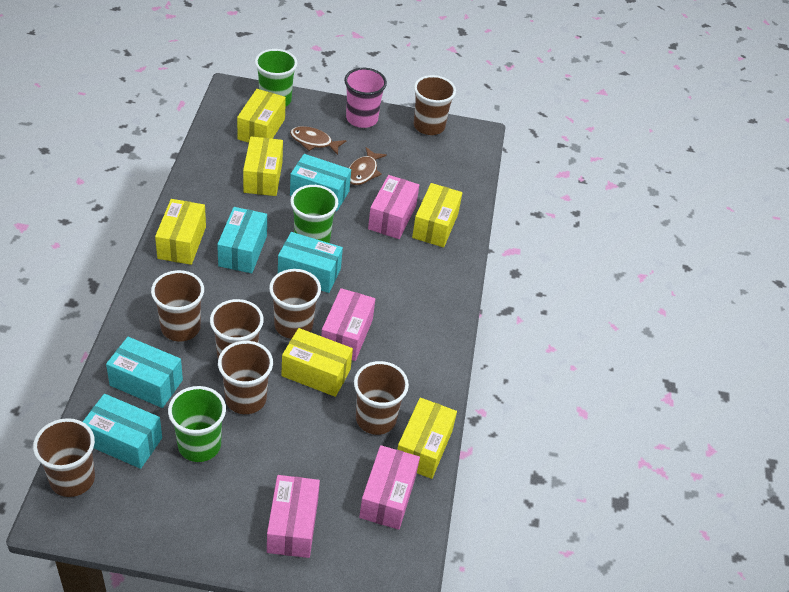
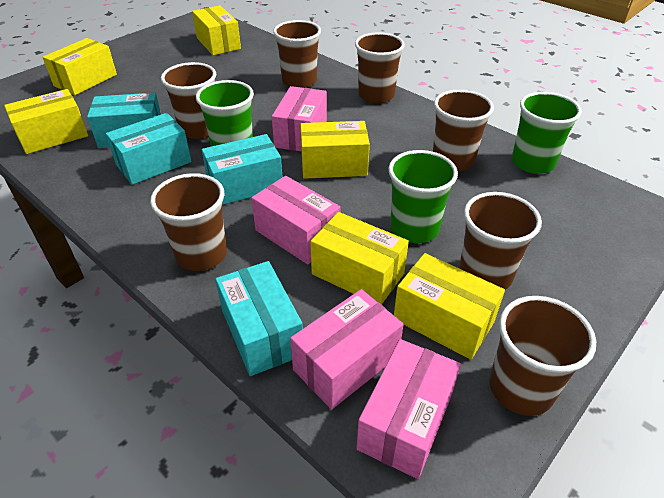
brown fish: [290,126,347,155] [349,147,387,185] = 2 -> none = 0
pink cup: [344,68,387,128] = 1 -> none = 0
turquoise box: [83,394,162,469] [106,337,183,408] [217,207,267,273] [278,232,343,293] [290,154,351,211] = 5 -> [87,93,161,148] [106,113,192,185] [202,134,283,205] [215,261,303,376] = 4

